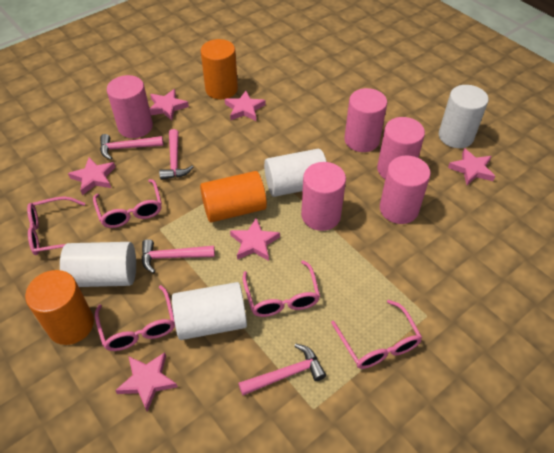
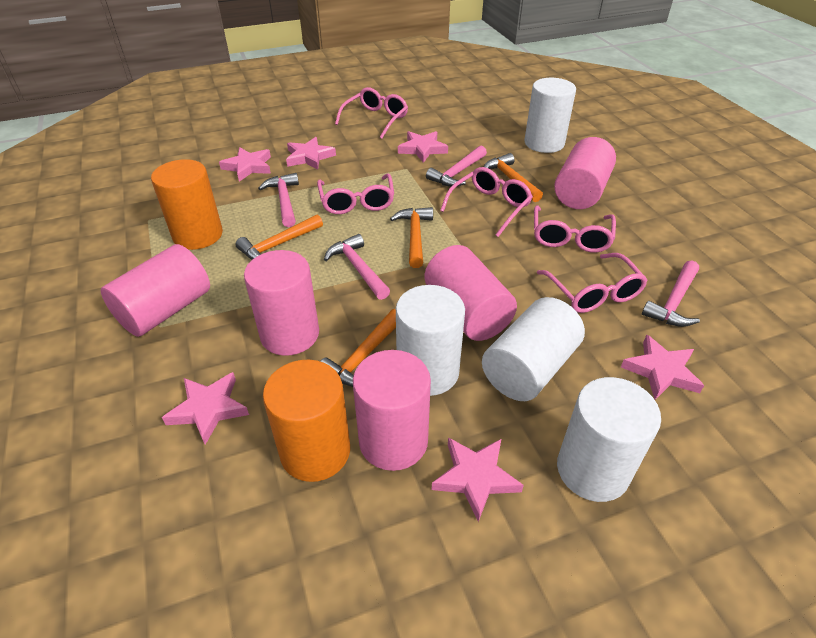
orange cylinder: [25,270,94,345] [200,171,267,222] [201,39,238,99] = 3 -> [151,159,223,250] [263,360,350,482] = 2
orange hammer: none = 0 -> [236,214,323,260] [320,309,396,387] [390,207,433,268] [483,153,543,202] = 4

